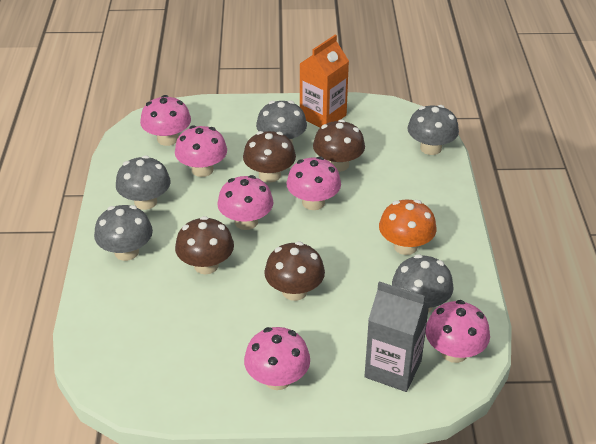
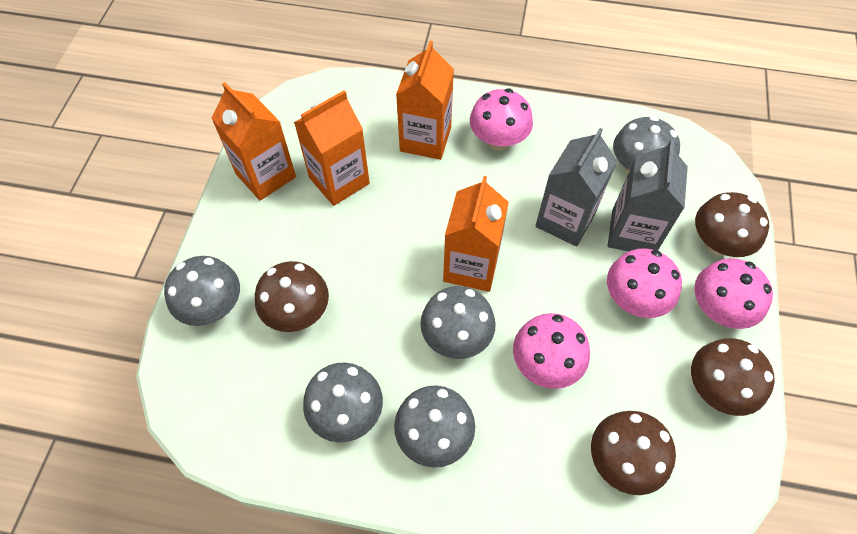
grey carton: [364,281,429,392] = 1 -> [536,128,617,246] [608,139,688,251] = 2
orange carton: [300,35,349,128] = 1 -> [211,82,296,201] [294,90,370,206] [396,41,454,160] [443,176,509,292] = 4
orange mushroom: [379,199,437,255] = 1 -> none = 0
pink mushroom: [140,95,191,146] [175,125,227,177] [217,175,273,230] [244,327,310,390] [287,156,341,210] [425,300,490,363] = 6 -> [470,88,533,150] [513,313,590,389] [607,248,682,318] [694,258,773,329] = 4

